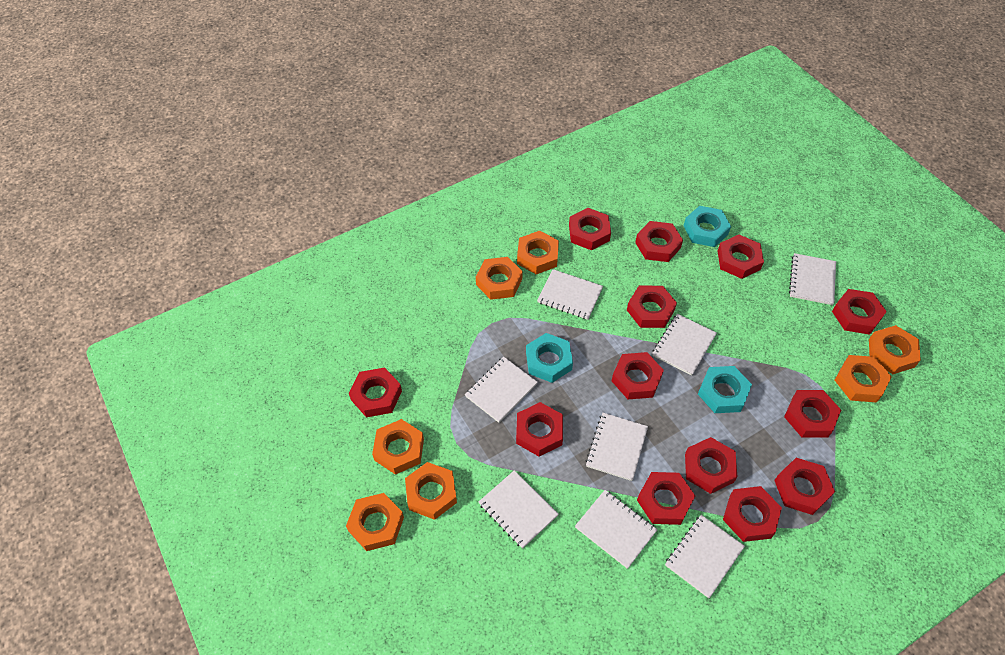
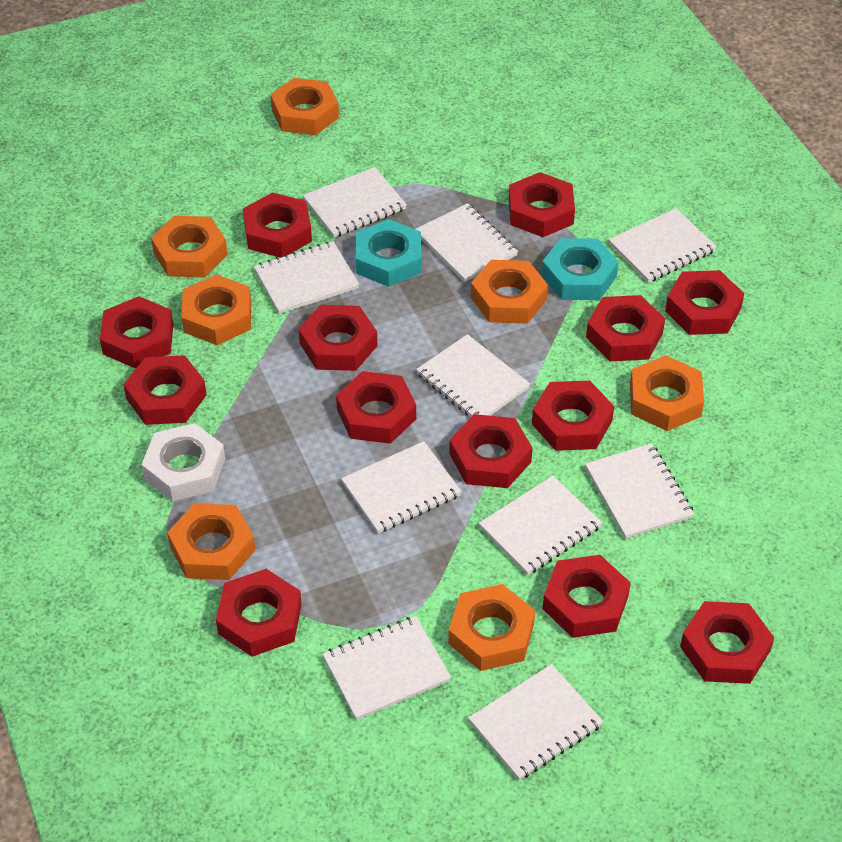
turquoise nut: [526,333,573,383] [684,206,731,247] [698,366,752,413] = 3 -> [356,219,421,287] [542,238,619,300] = 2
white notebook: [465,357,538,423] [479,470,559,549] [537,269,603,320] [575,490,658,569] [585,413,648,481] [652,314,717,376] [665,515,745,598] [789,253,836,305] = 8 -> [254,241,359,314] [303,167,407,237] [322,616,451,720] [341,441,462,533] [416,203,518,282] [416,334,530,417] [468,664,603,780] [479,476,602,575] [585,443,694,539] [609,208,717,283] = 10
white nut: none = 0 -> [141,423,225,501] = 1

